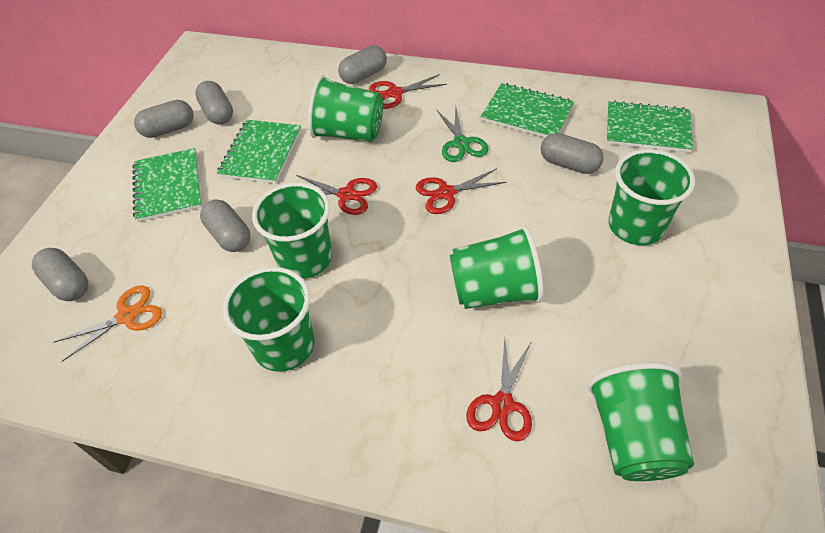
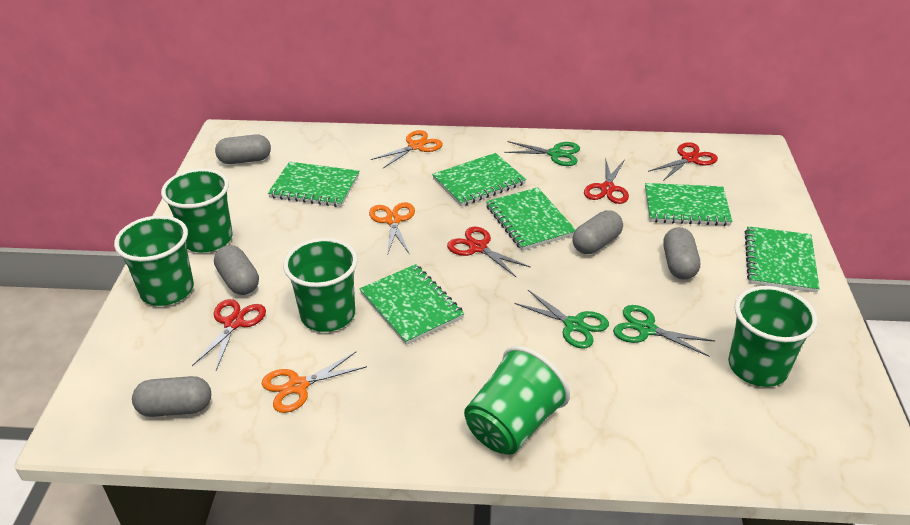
green cup: [223,267,315,372] [252,183,332,279] [308,75,383,142] [450,226,544,309] [587,363,694,481] [608,149,695,245] = 6 -> [114,215,194,306] [161,168,233,252] [283,238,358,332] [464,346,570,455] [728,286,818,387] = 5
green notebook: [132,148,202,222] [217,120,301,184] [481,83,574,138] [606,101,693,153] = 4 -> [268,162,359,207] [359,264,464,345] [432,153,526,206] [486,187,576,250] [645,183,732,226] [745,226,820,293] = 6
green scissors: [436,107,489,162] = 1 -> [504,141,580,166] [514,290,609,348] [613,305,715,357] = 3
grey capsule: [32,248,88,301] [134,100,194,138] [195,81,233,125] [200,199,251,252] [338,45,387,84] [541,133,604,174] = 6 -> [132,376,211,417] [214,245,259,295] [215,134,271,164] [572,210,623,254] [663,227,700,279] = 5
orange scissors: [54,286,162,362] = 1 -> [261,352,367,413] [369,202,415,256] [371,130,443,168] = 3

